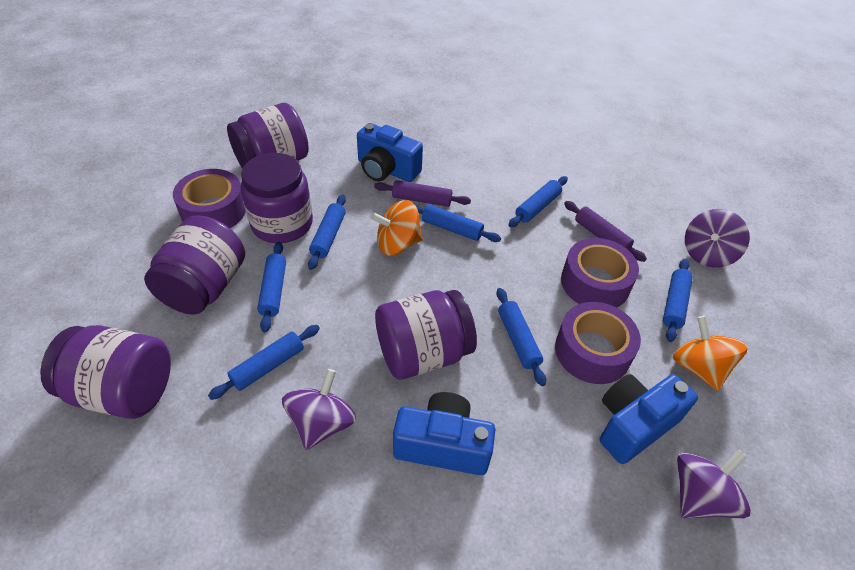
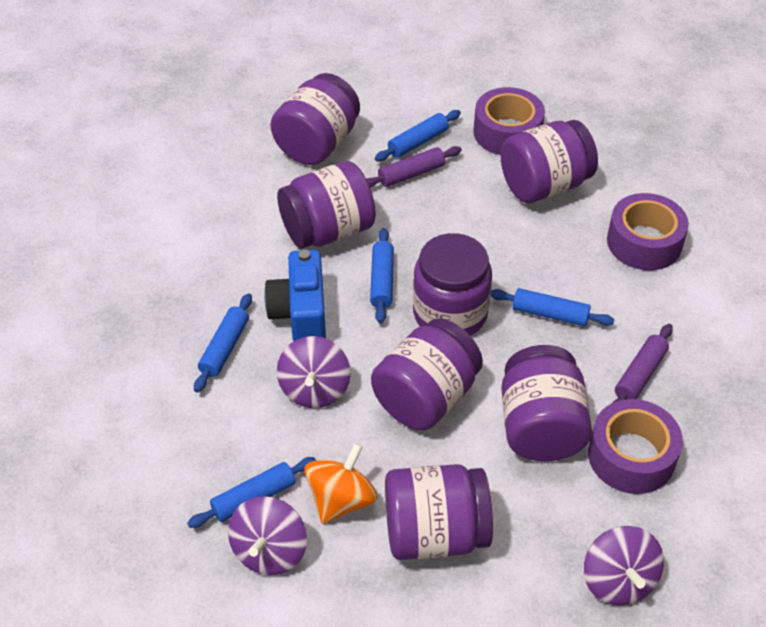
blue camera: [357,123,423,182] [393,392,495,475] [600,374,698,464] = 3 -> [264,250,326,341] = 1
blue rolling pin: [208,325,320,400] [257,242,286,332] [308,195,346,270] [415,204,501,242] [497,288,546,386] [508,176,568,227] [663,259,693,342] = 7 -> [187,457,316,528] [194,293,252,393] [370,228,394,323] [375,110,461,161] [491,288,614,326] = 5
orange spinning top: [370,200,423,256] [673,316,748,391] = 2 -> [304,443,377,524] = 1
purple jar: [40,325,171,419] [144,215,245,315] [227,103,309,169] [241,153,313,243] [375,290,477,380] = 5 -> [270,73,360,165] [277,161,376,249] [371,318,483,430] [385,464,493,560] [413,233,492,336] [501,120,598,203] [501,345,592,461] = 7

